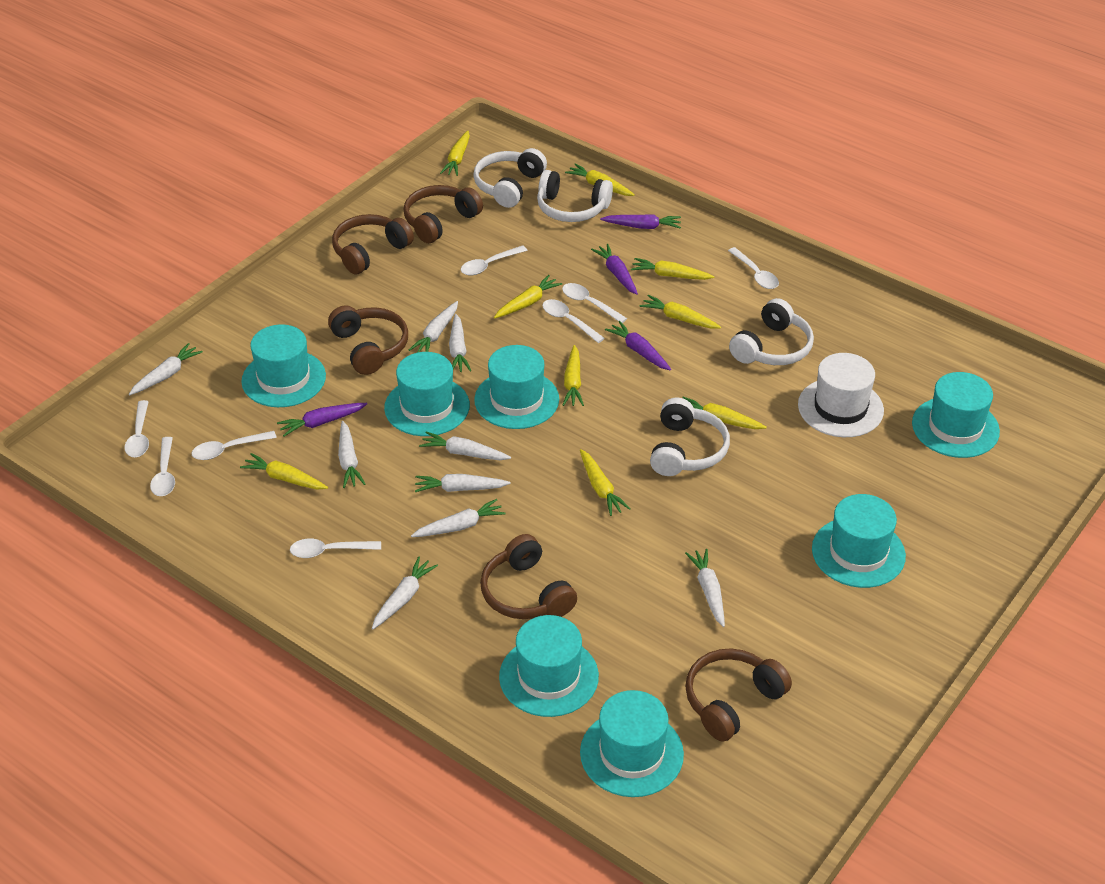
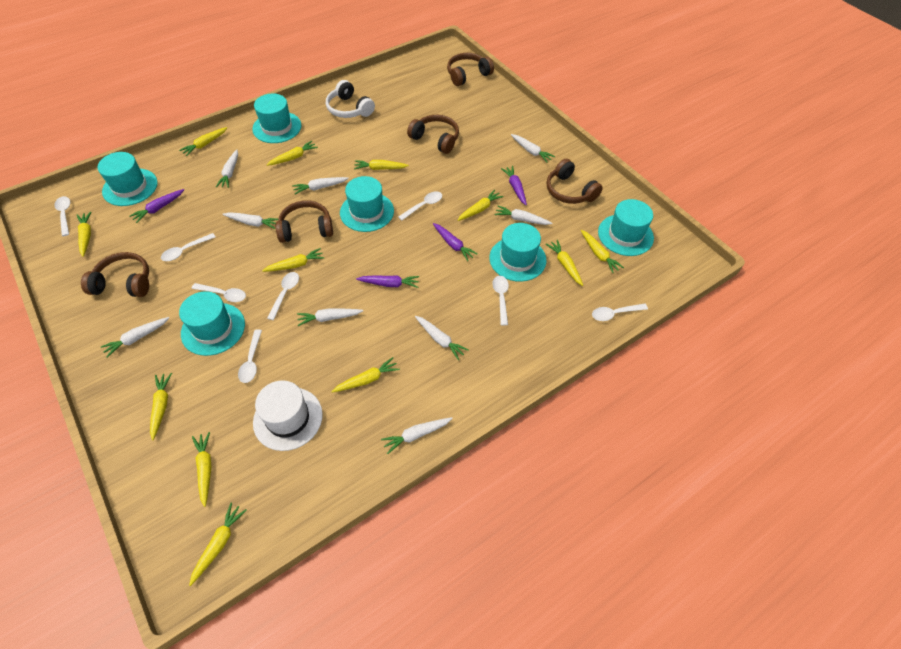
turquoise hat: [241,324,326,407] [384,352,470,436] [474,345,559,429] [499,615,599,717] [580,690,684,797] [812,494,906,588] [912,372,1000,458] = 7 -> [97,152,158,206] [179,291,245,356] [252,93,301,143] [340,176,394,232] [489,223,547,282] [598,199,654,256] = 6
white headphones: [473,148,547,208] [537,170,613,222] [650,398,730,476] [729,298,814,365] = 4 -> [326,80,375,118] = 1
yellow carrot: [240,453,328,489] [440,130,470,176] [494,275,562,318] [563,345,584,406] [565,164,635,196] [580,449,631,516] [631,258,714,280] [640,295,721,329] [682,397,767,429] = 9 -> [77,212,91,257] [150,373,172,440] [179,127,227,156] [189,503,247,586] [192,432,211,507] [262,248,324,272] [267,141,318,166] [331,357,400,393] [354,160,409,170] [457,189,504,221] [546,240,583,286] [581,230,624,273] = 12

